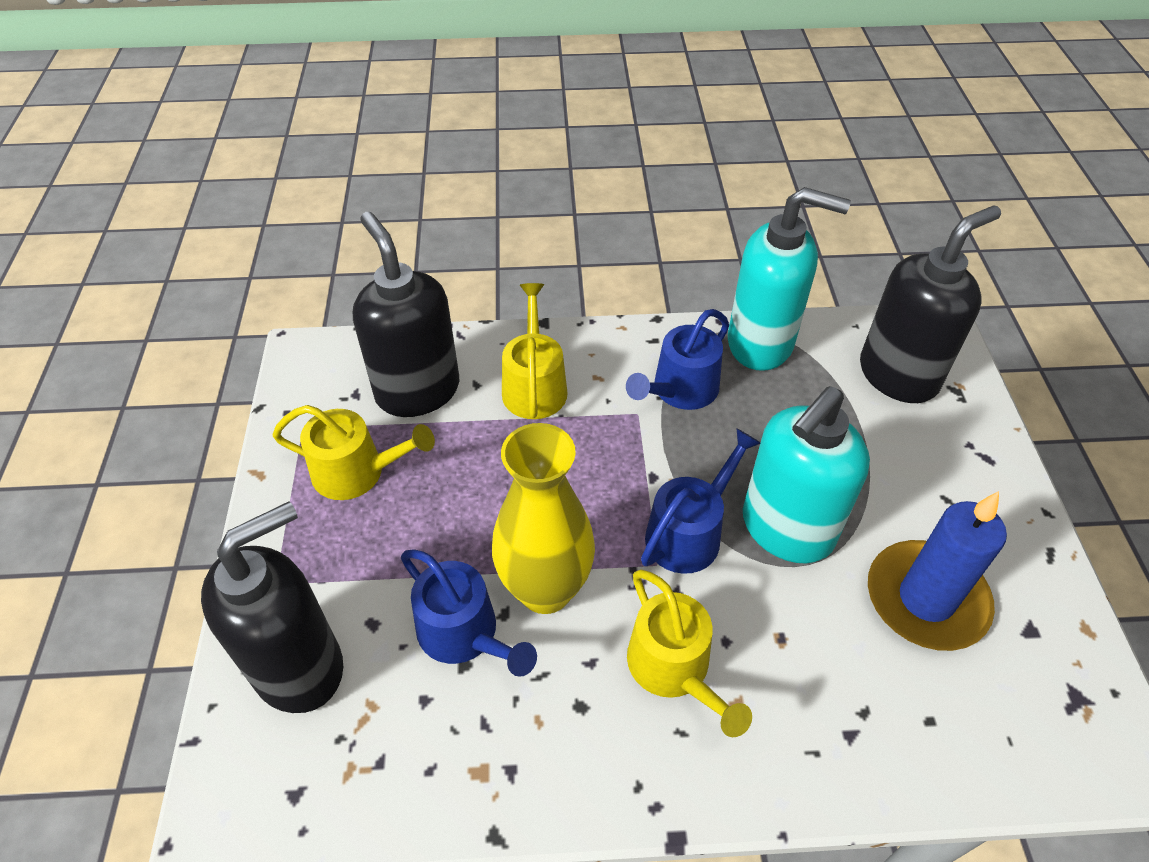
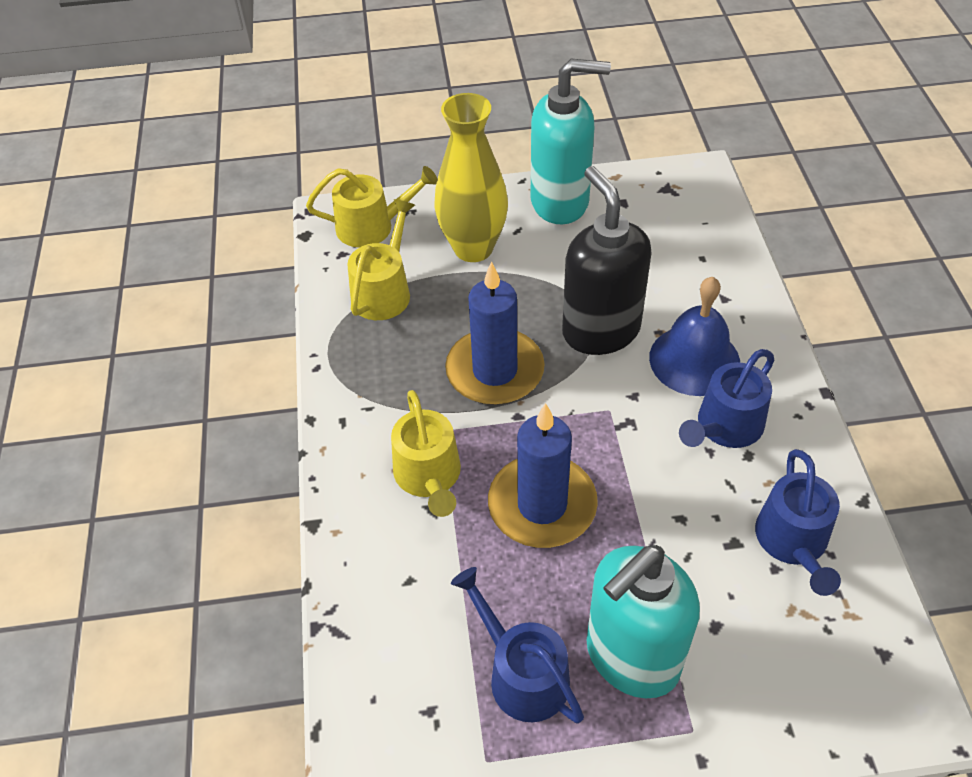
black soap dispenser: [201,502,343,713] [353,212,459,417] [860,205,1001,403] = 3 -> [562,166,651,355] = 1
blue bell: none = 0 -> [649,277,740,396] = 1
blue candle: [868,491,1007,651] = 1 -> [445,261,545,405] [488,403,598,548] = 2

